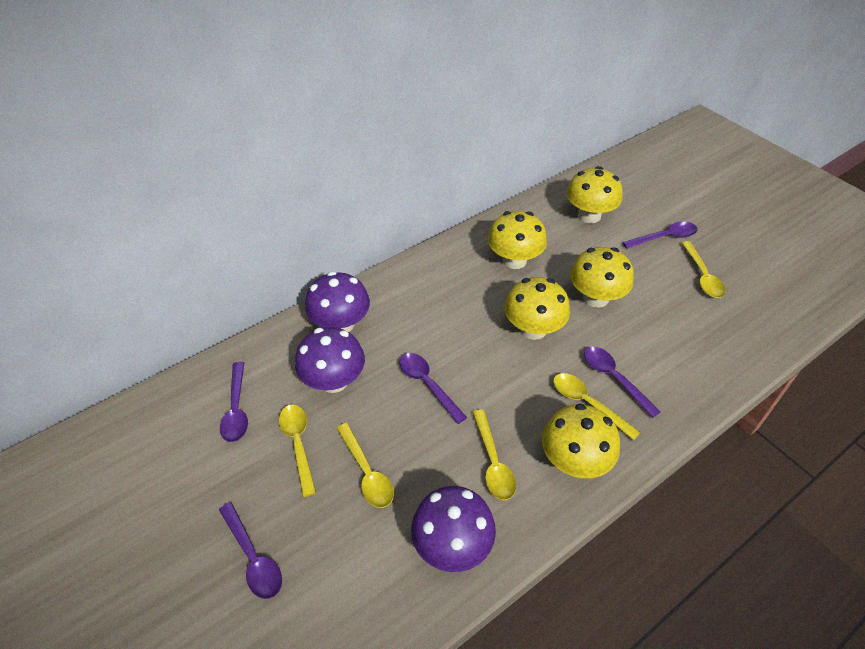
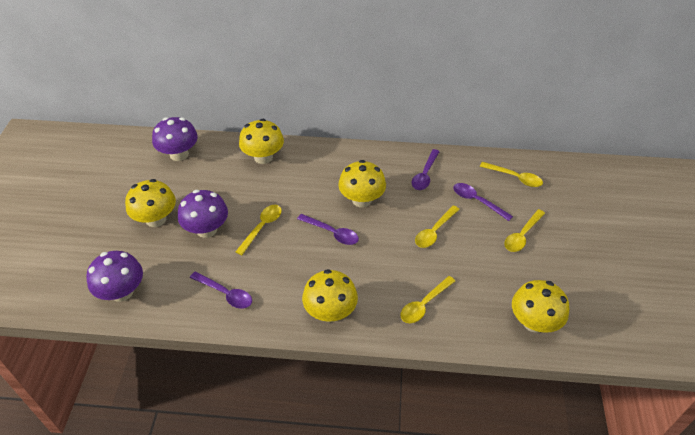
purple spoon: [219,502,282,599] [220,362,248,442] [400,353,467,424] [584,347,661,418] [622,222,698,249] = 5 -> [190,271,252,309] [297,214,359,245] [412,149,440,190] [454,183,513,221] = 4

